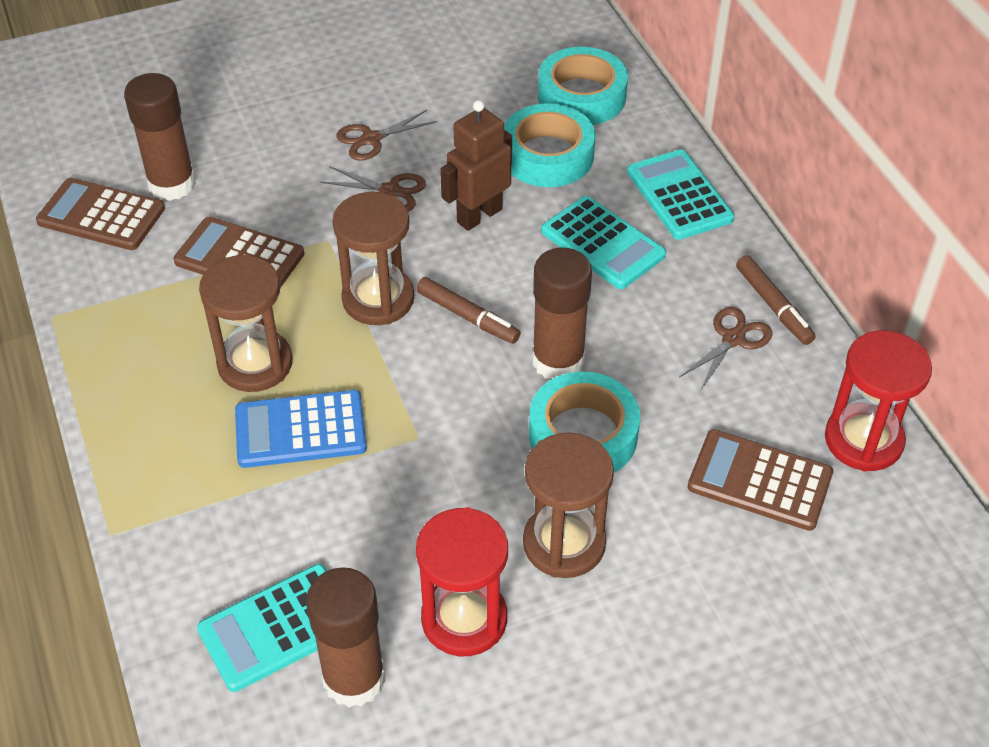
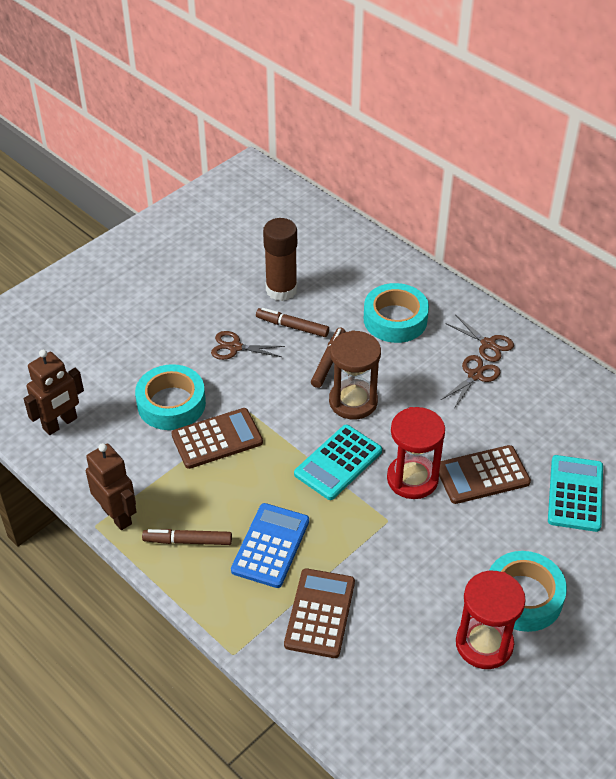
brown glue stick: [124,73,196,201] [306,567,385,707] [532,248,592,379] = 3 -> [263,218,297,301] = 1
brown hourglass: [199,254,293,392] [332,192,414,325] [523,432,614,578] = 3 -> [329,330,381,420] = 1
brown marker: [416,277,521,344] [736,255,815,345] = 2 -> [142,529,232,545] [256,308,329,337] [311,328,346,388] = 3
brown robot: [440,100,512,231] = 1 -> [24,350,84,435] [86,443,137,530] = 2
turquoise calculator: [197,564,327,692] [541,196,666,289] [627,149,734,240] = 3 -> [294,425,382,500] [548,455,603,532] = 2

